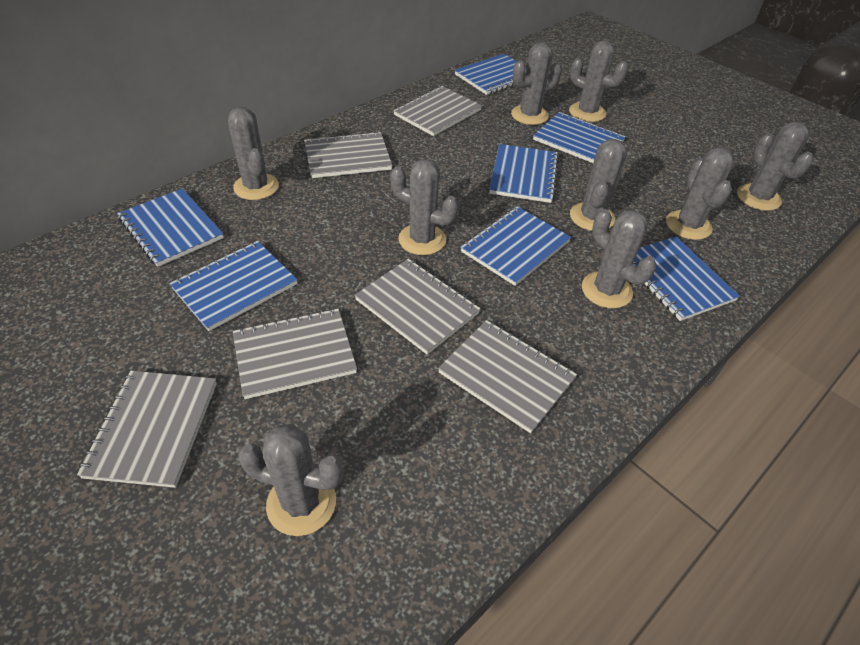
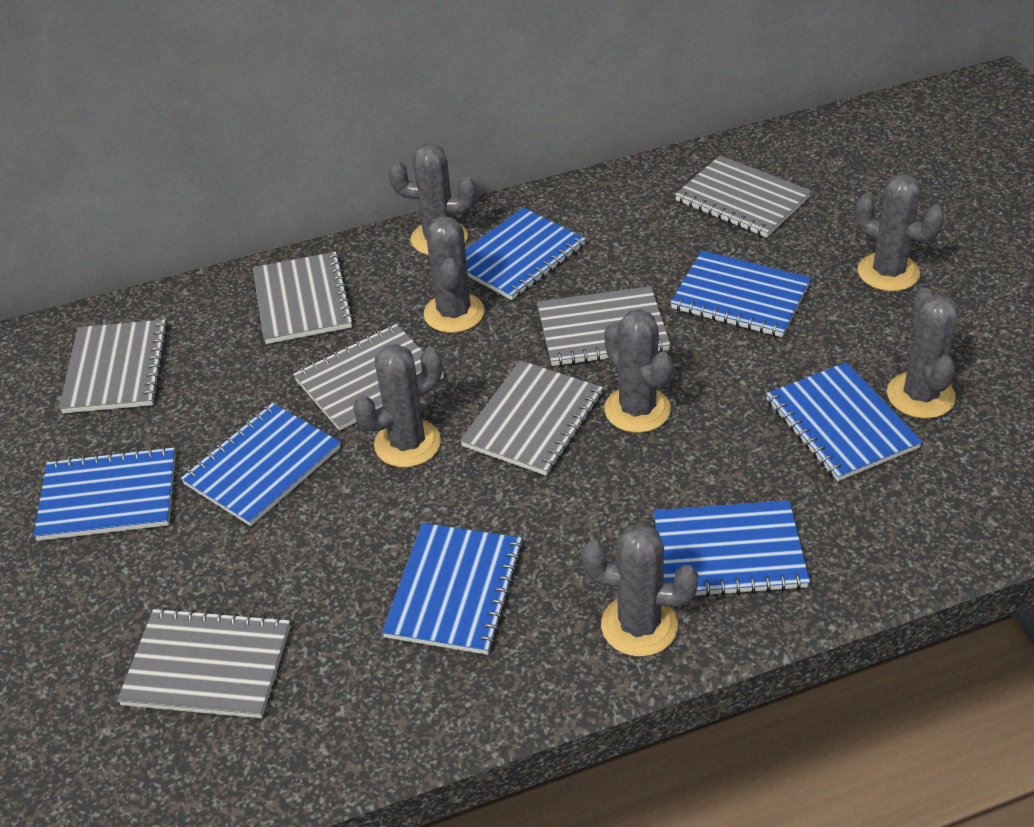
grey cactus: [228,107,279,200] [238,424,344,536] [390,159,459,255] [511,42,562,125] [569,40,628,122] [570,139,627,231] [582,209,656,308] [666,147,733,240] [737,122,813,211] = 9 -> [353,344,442,467] [388,144,476,255] [424,216,484,333] [581,523,699,657] [604,309,673,433] [855,174,945,291] [887,288,959,419] = 7
grey notebook: [77,371,217,488] [233,309,357,399] [304,131,392,178] [355,259,480,354] [393,86,482,136] [438,320,577,433] = 6 -> [59,319,168,413] [117,607,290,718] [253,252,354,344] [293,324,444,431] [460,361,603,476] [537,286,671,366] [675,155,811,238] = 7

